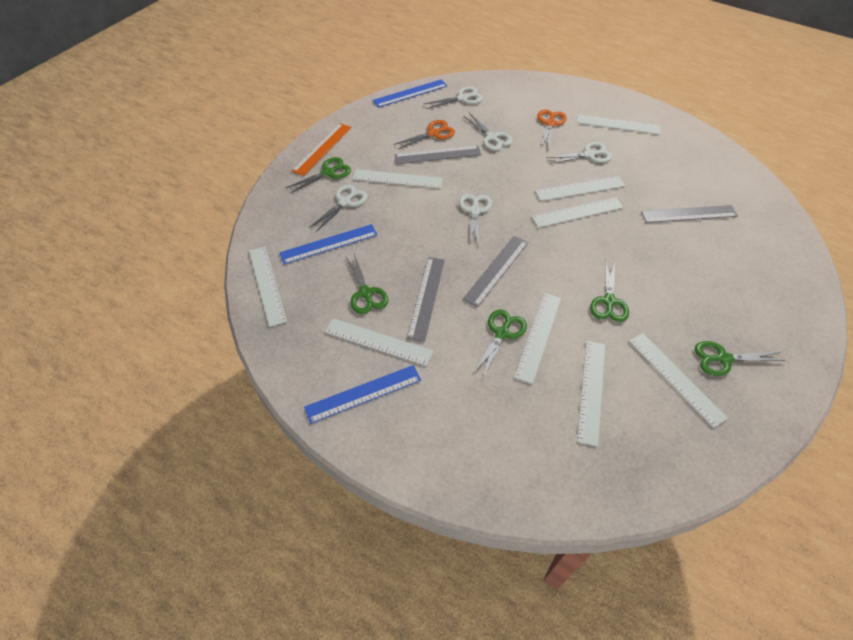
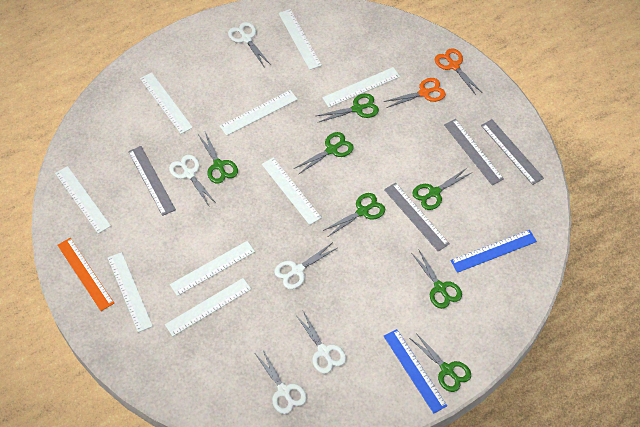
blue ruler: [279,224,378,264] [304,365,421,424] [372,79,447,108] = 3 -> [384,329,447,414] [451,230,537,273] = 2
green scissors: [285,157,351,194] [345,254,388,314] [473,309,527,377] [590,259,629,322] [695,341,786,376] = 5 -> [198,132,238,184] [295,132,354,174] [317,93,379,123] [323,193,385,236] [411,333,471,392] [412,168,473,210] [412,250,462,309] = 7

